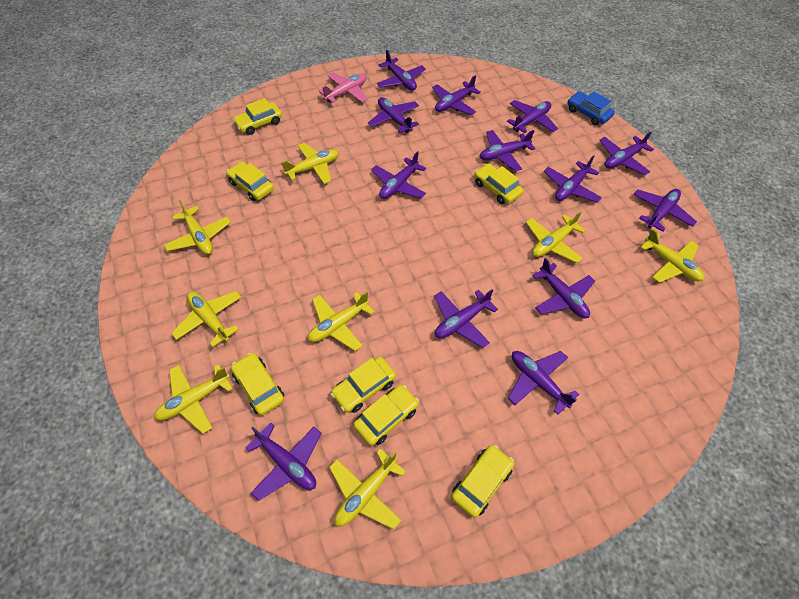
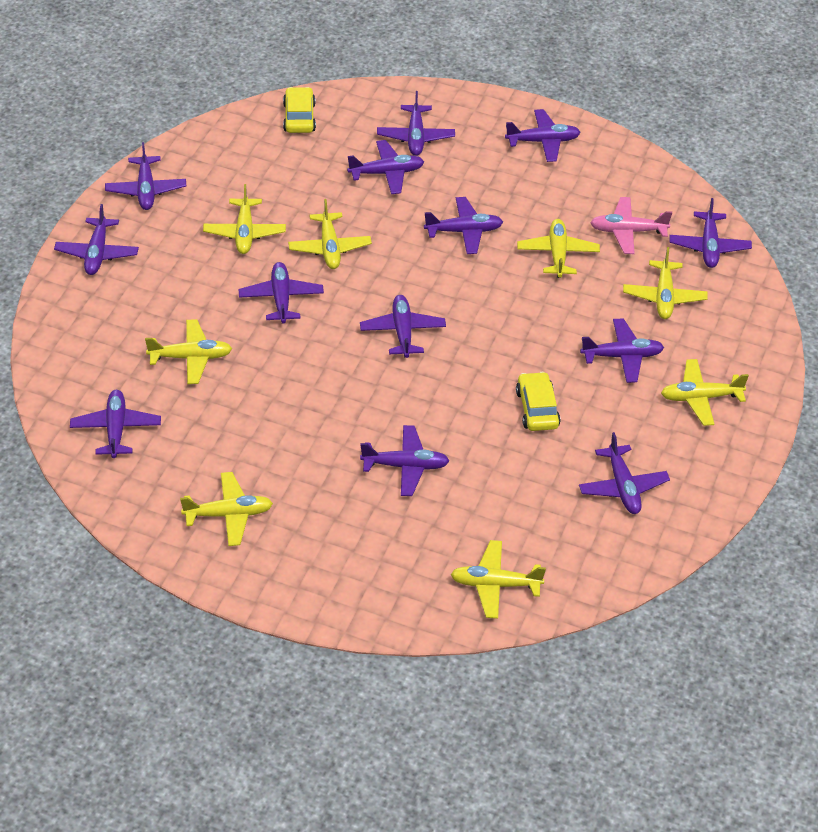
blue car: [567,91,615,125] = 1 -> none = 0
yellow car: [226,161,274,201] [231,353,284,416] [232,98,282,135] [331,357,396,413] [353,385,419,446] [451,445,514,518] [474,163,523,204] = 7 -> [283,87,316,133] [516,372,561,431] = 2

